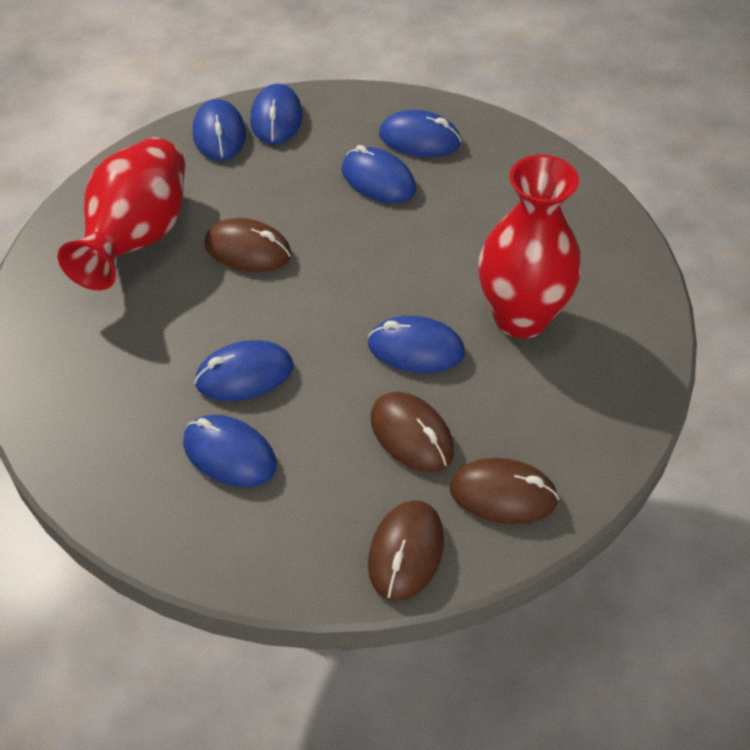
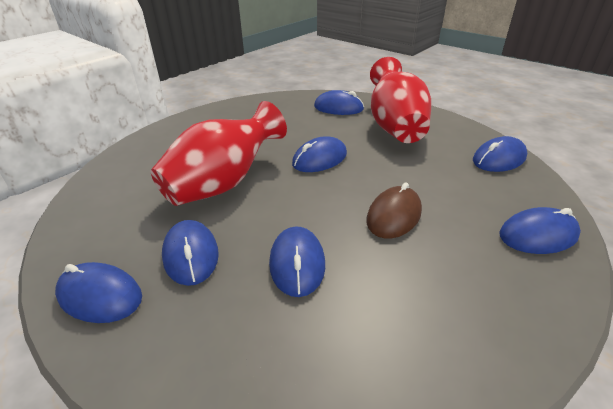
brown mouse: [204,218,292,272] [368,500,444,601] [371,392,454,472] [450,458,559,524] = 4 -> [366,182,422,238] = 1

